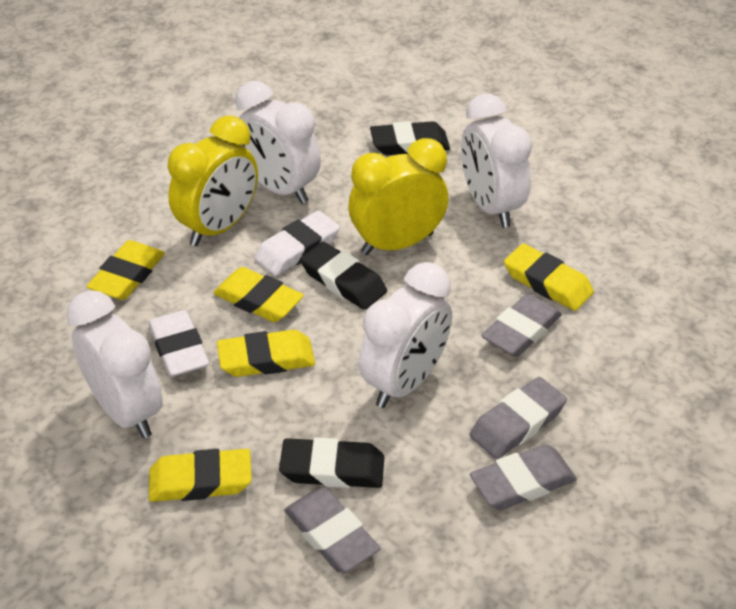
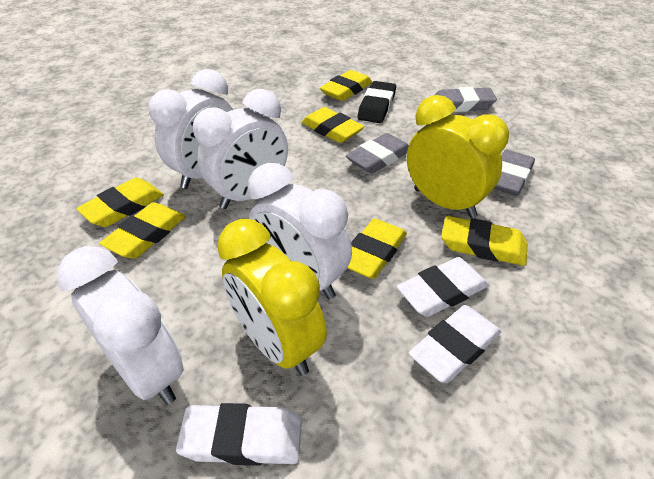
black eraser: [279,437,384,488] [300,242,387,310] [370,121,450,155] = 3 -> [358,81,396,123] = 1
grey eraser: [284,487,381,572] [470,377,567,459] [470,444,577,510] [481,294,562,357] = 4 -> [346,133,409,174] [435,87,497,112] [494,150,535,196] = 3
white eraser: [149,310,209,377] [255,211,340,276] = 2 -> [176,403,302,466] [397,257,489,317] [409,305,501,383] = 3
yellow eraser: [86,240,165,300] [149,449,252,502] [213,267,304,322] [217,330,315,377] [504,244,594,311] = 5 -> [76,178,164,227] [99,202,186,259] [302,107,364,143] [320,70,372,101] [347,218,407,279] [441,216,527,266] = 6

